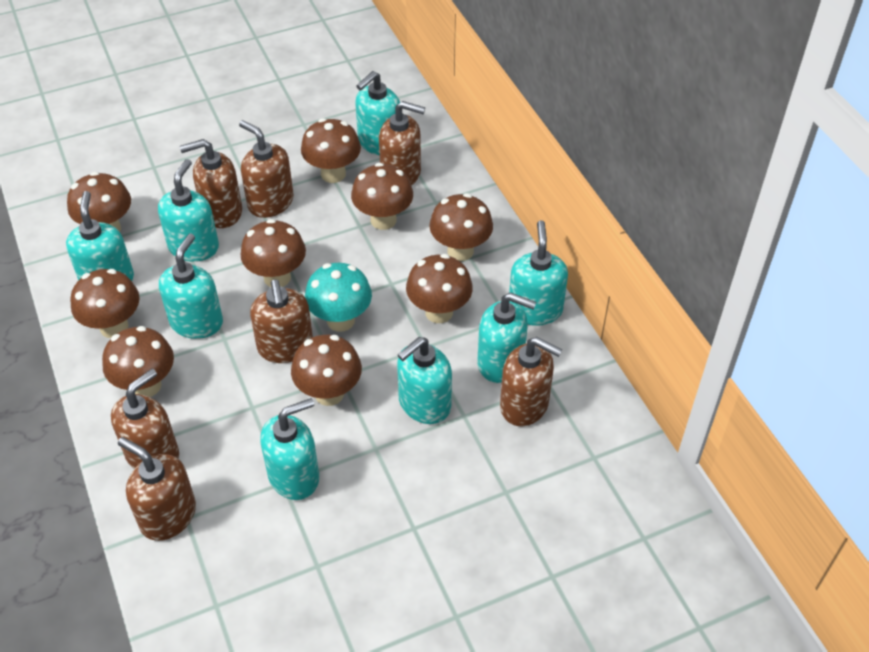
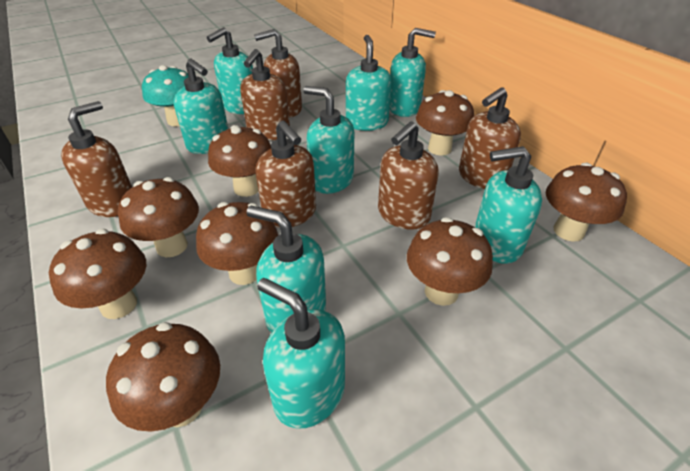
brown mushroom: [67,172,131,232] [70,269,140,338] [102,326,174,397] [241,219,306,287] [291,335,362,406] [301,118,361,183] [351,163,413,230] [406,254,473,323] [429,193,493,261] = 9 -> [49,229,146,319] [106,322,220,432] [118,177,199,257] [196,202,278,285] [208,125,271,197] [407,217,493,306] [416,90,474,156] [546,162,627,242] = 8
brown soap dispenser: [111,369,179,469] [118,437,196,541] [180,139,242,228] [239,120,294,218] [250,279,313,363] [379,101,425,186] [500,337,563,426] = 7 -> [61,101,132,217] [240,49,290,141] [254,29,302,118] [255,121,316,228] [378,121,439,230] [459,87,521,189] = 6

